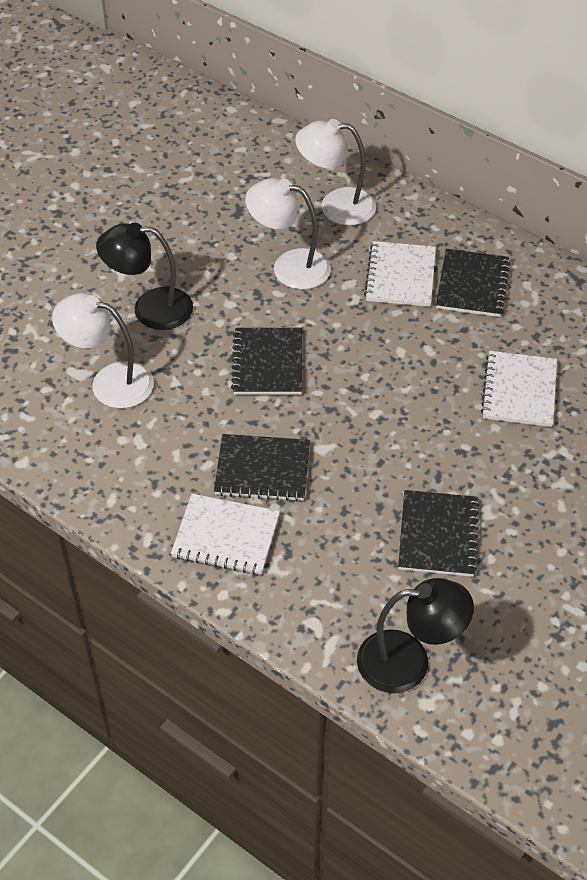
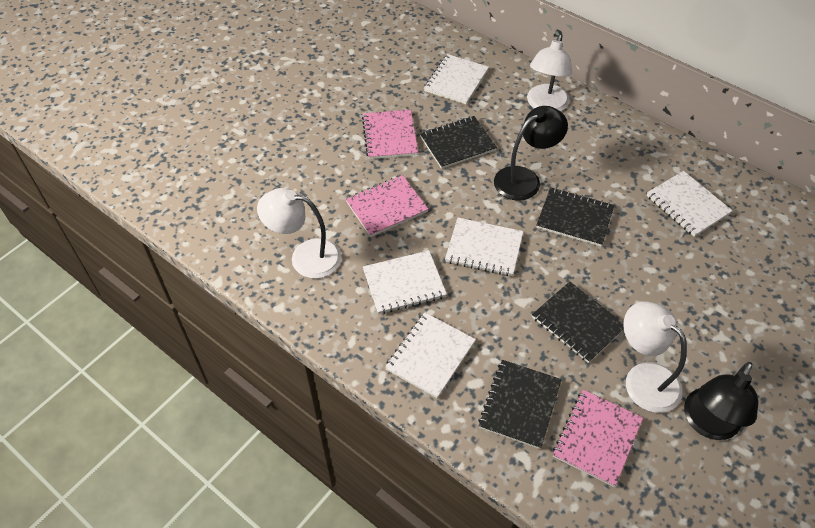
pink notebook: none = 0 -> [346,175,428,237] [362,110,418,159] [553,390,643,487] = 3
white notebook: [171,494,280,575] [364,241,436,307] [481,351,557,427] = 3 -> [363,250,447,314] [385,312,476,398] [424,54,489,104] [445,218,523,276] [646,171,733,237] = 5

